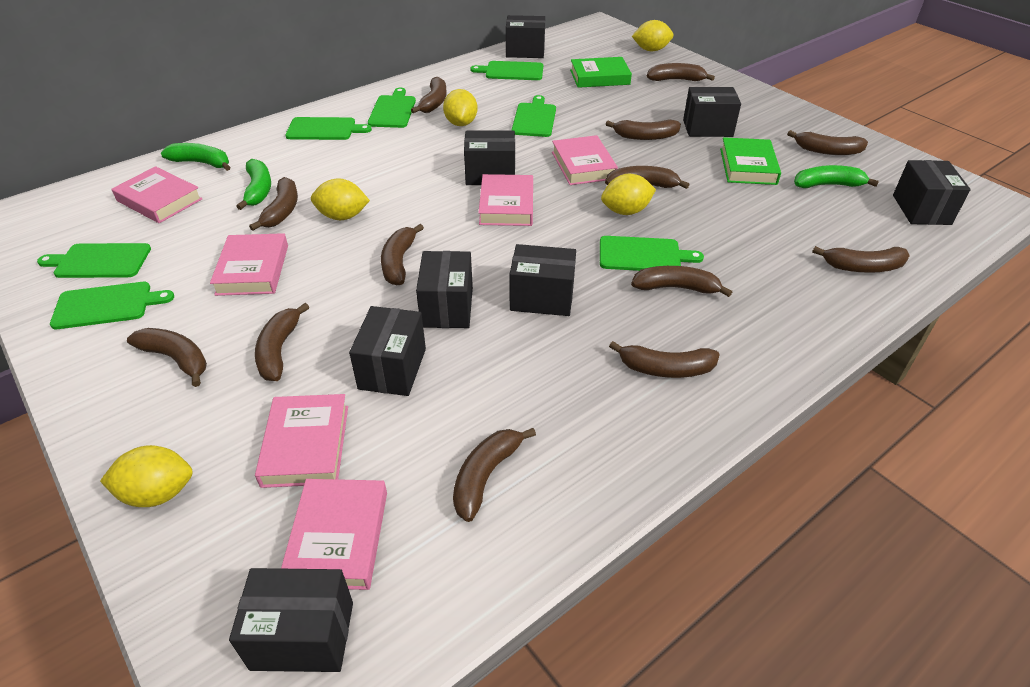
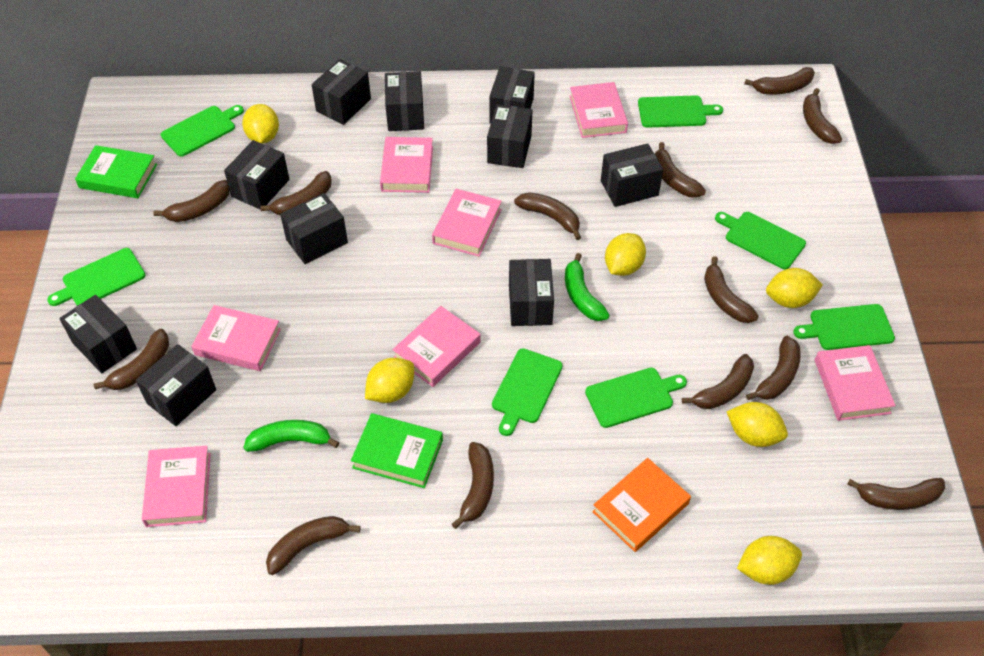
black box: [229,568,353,672] [349,306,426,396] [416,251,473,328] [464,130,515,185] [506,15,545,58] [510,244,576,316] [683,87,741,137] [893,160,971,225] = 8 -> [59,295,137,373] [136,344,216,426] [224,140,289,210] [280,193,348,264] [312,59,371,125] [385,71,424,131] [487,104,533,168] [489,66,535,124] [509,259,554,326] [601,143,663,207] = 10
green banana: [161,143,230,171] [236,159,271,210] [794,165,879,188] = 3 -> [243,420,339,452] [565,253,610,321] = 2
orange book: none = 0 -> [592,458,691,552] = 1
pink book: [112,166,202,223] [210,233,288,296] [255,394,348,488] [281,479,387,590] [478,174,533,226] [552,135,618,185] = 6 -> [142,446,211,527] [191,305,281,371] [380,137,433,193] [392,306,481,387] [432,189,502,257] [570,82,628,138] [815,345,896,421] = 7
yellow lemon: [100,445,193,507] [311,178,370,220] [443,89,478,126] [601,174,656,215] [632,20,673,51] = 5 -> [242,104,279,144] [365,358,414,403] [605,233,646,276] [727,402,788,447] [737,536,802,585] [766,268,823,308] = 6

